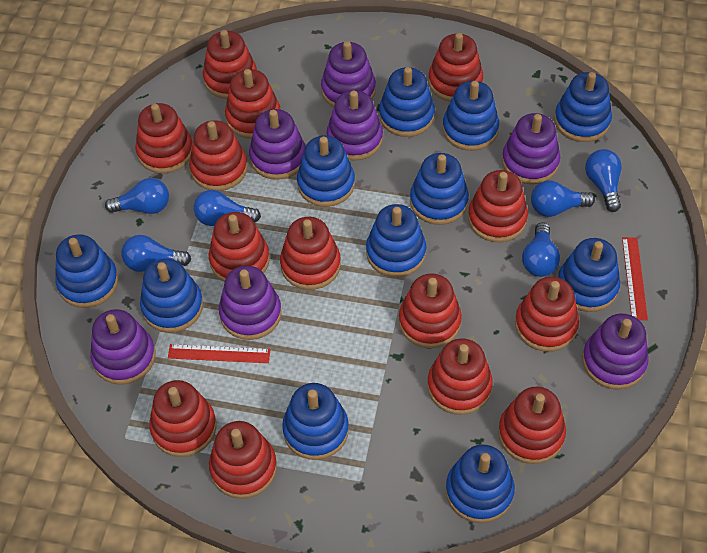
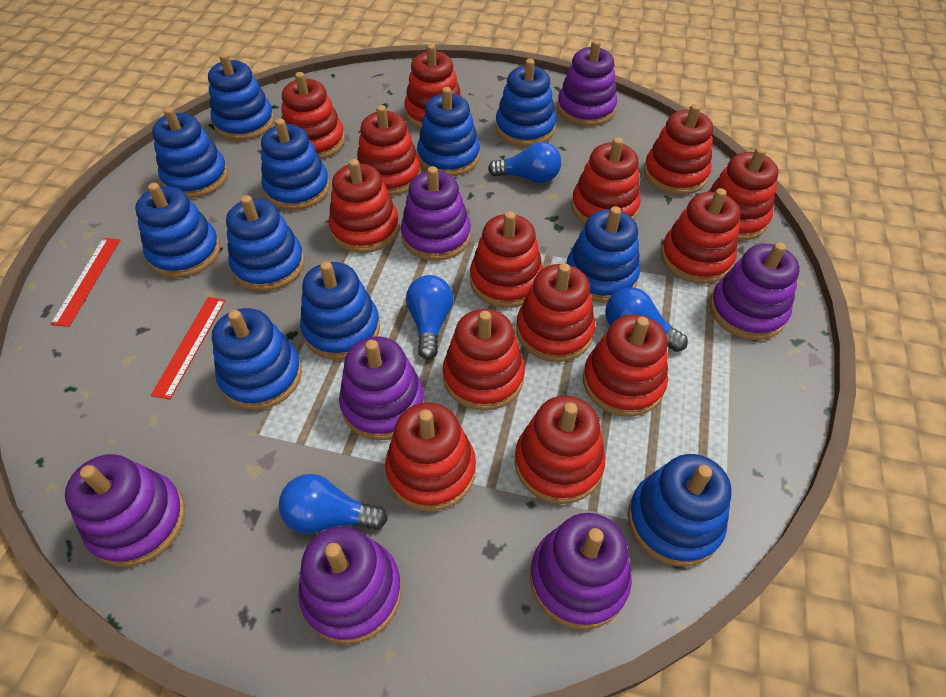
blue light bulb: [105,178,169,214] [121,235,191,272] [194,190,261,226] [522,222,560,277] [531,181,595,217] [585,149,622,212] = 6 -> [278,474,388,534] [406,275,453,359] [488,142,561,183] [605,287,688,352] = 4

